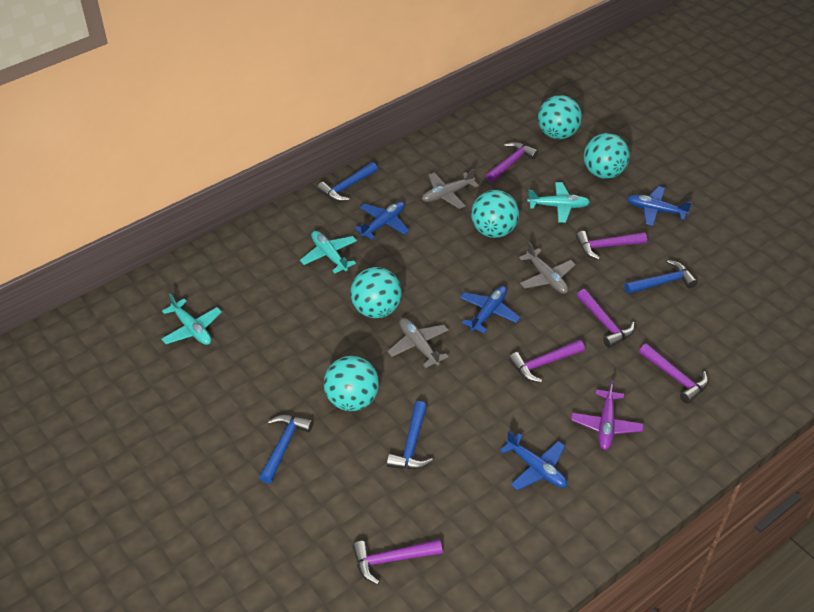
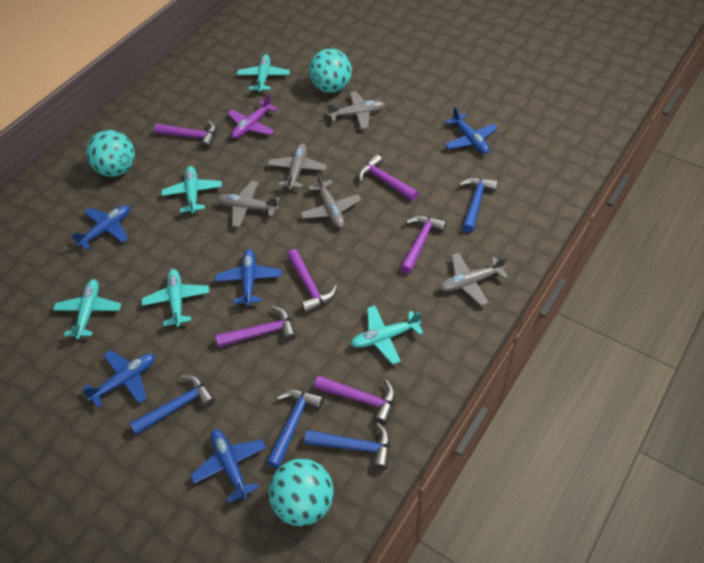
blue plane: [354,202,409,240] [460,286,521,333] [500,431,567,490] [627,186,692,226] = 4 -> [71,205,130,250] [82,350,155,408] [190,429,266,503] [215,249,282,306] [445,106,498,154] = 5
grey plane: [387,318,449,368] [422,168,479,209] [519,242,576,294] = 3 -> [217,181,280,227] [268,143,327,190] [301,173,361,228] [327,91,386,129] [439,253,508,306] = 5
turquoise ball: [324,356,379,411] [350,267,402,318] [471,190,519,238] [538,95,582,139] [584,133,630,179] = 5 -> [86,130,135,177] [268,459,334,526] [309,48,352,93] = 3
turquoise plane: [161,294,222,345] [300,231,357,274] [527,182,590,223] = 3 -> [53,279,121,339] [142,269,209,327] [161,166,222,214] [237,54,290,92] [351,306,423,365] = 5

